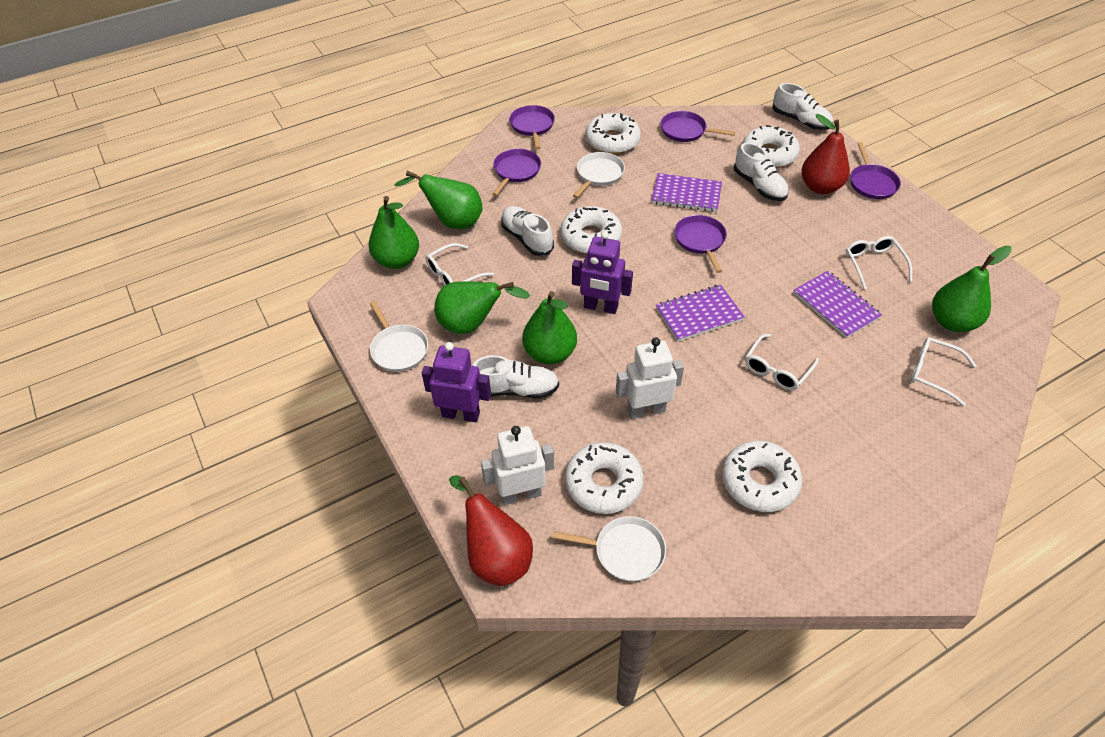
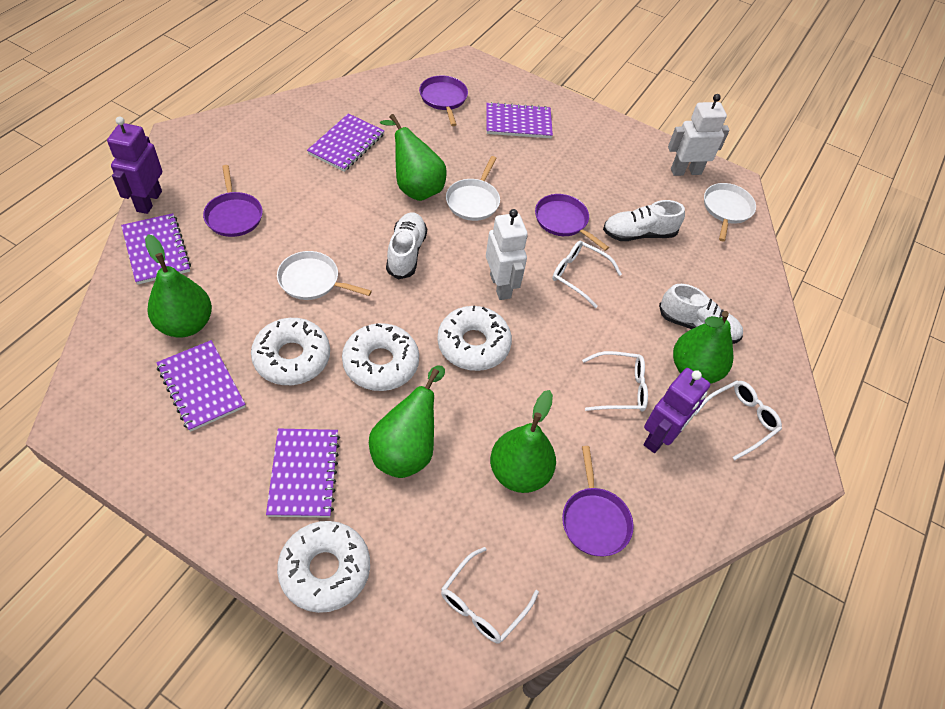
purple notebook: [652,173,722,212] [656,285,745,342] [794,271,882,338] = 3 -> [121,213,191,285] [156,340,246,432] [266,429,340,518] [307,113,384,172] [486,102,553,138] = 5
purple pan: [492,149,541,196] [509,105,555,149] [660,111,735,142] [674,215,727,273] [850,142,901,199] = 5 -> [203,165,263,237] [419,75,468,126] [535,194,609,251] [562,446,634,556] = 4
red pear: [449,475,533,586] [801,114,850,194] = 2 -> none = 0
white donut: [560,206,622,254] [565,442,644,514] [585,113,641,154] [722,441,802,512] [742,125,800,168] = 5 -> [251,318,330,385] [277,521,370,613] [342,323,419,391] [437,305,512,371] = 4
white shoe: [473,355,559,399] [501,206,554,256] [734,143,789,201] [773,83,833,130] = 4 -> [386,212,427,279] [603,200,685,241] [659,284,743,344] = 3

